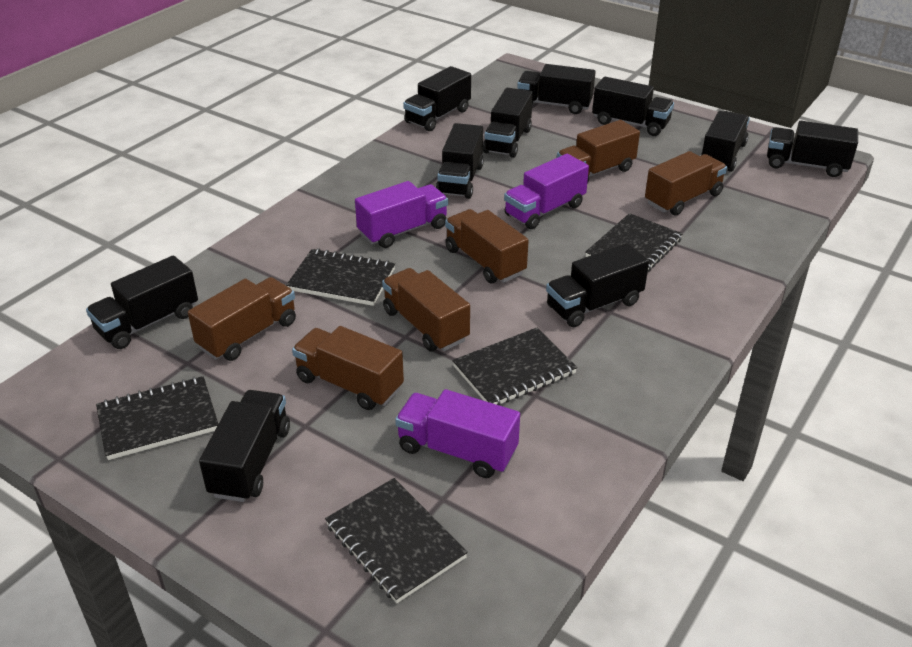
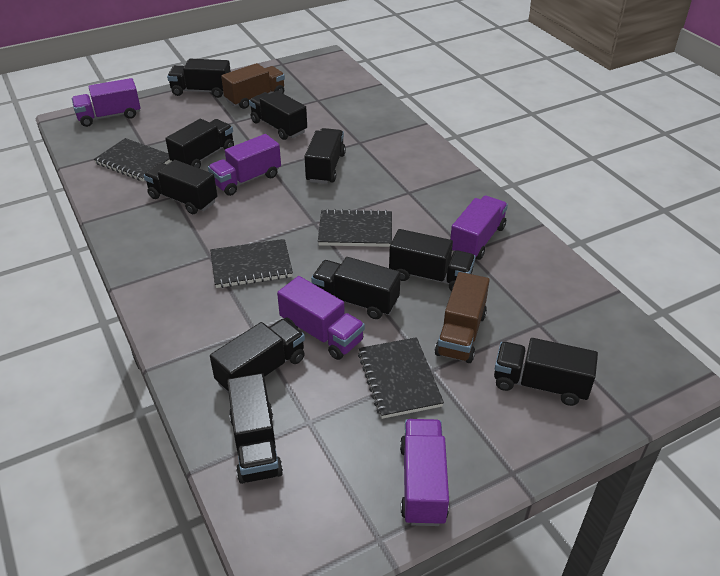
black notebook: [96,376,218,460] [286,248,395,306] [325,478,468,603] [452,328,577,406] [585,213,683,272] = 5 -> [94,138,171,182] [210,239,293,288] [318,209,392,247] [358,337,444,419] = 4
brown truck: [188,277,296,361] [292,326,404,410] [382,268,470,352] [445,209,529,283] [557,120,640,184] [645,151,727,216] = 6 -> [221,63,285,109] [435,272,490,363] = 2
purple truck: [355,181,448,248] [395,389,520,478] [504,154,589,229] = 3 -> [72,78,141,127] [208,134,281,196] [277,276,365,360] [400,419,449,526] [450,196,508,260] = 5

